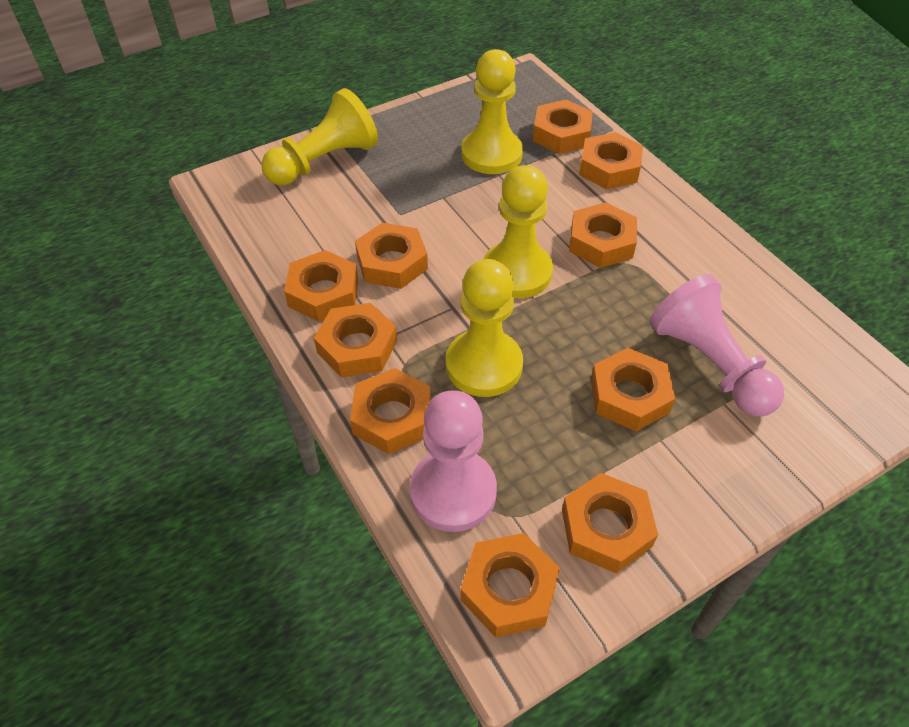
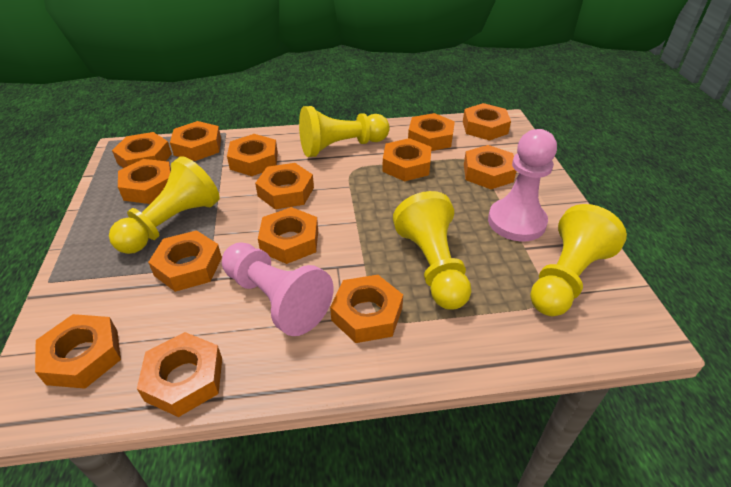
orange nut: [284,250,358,322] [314,303,397,378] [350,368,431,454] [355,223,428,289] [460,533,560,637] [533,100,593,154] [562,473,658,573] [569,202,637,268] [579,132,643,190] [591,348,675,431] = 10 -> [35,314,121,389] [112,132,172,168] [118,159,171,204] [137,332,222,417] [148,230,222,292] [170,121,221,161] [227,134,278,176] [255,163,314,209] [258,207,318,264] [330,275,403,343] [382,138,431,181] [408,113,455,151] [463,103,511,141] [464,145,516,189] = 14

